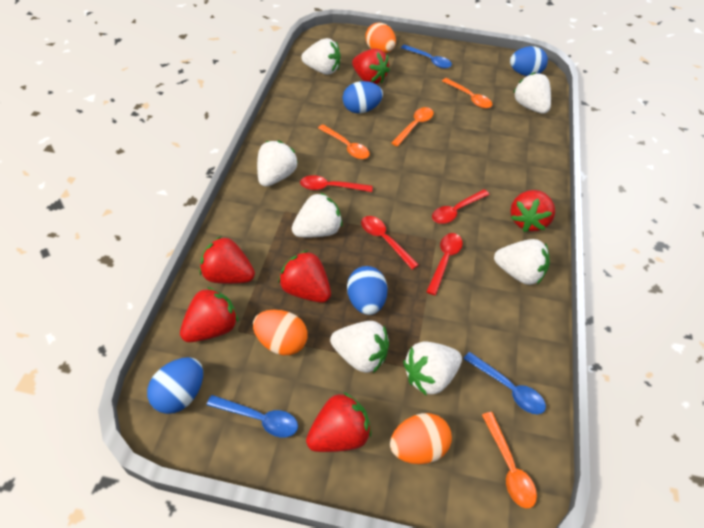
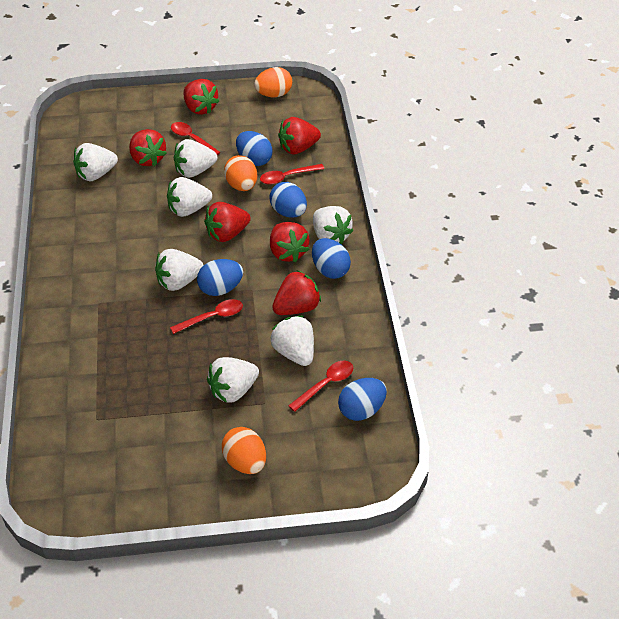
blue egg: [147,357,203,414] [343,81,383,113] [347,266,388,315] [510,46,548,76] = 4 -> [197,259,243,296] [236,131,273,166] [269,182,307,218] [312,238,351,279] [338,378,387,421] = 5
blue spoon: [207,395,298,437] [401,45,452,68] [463,352,546,414] = 3 -> none = 0
orange spoon: [318,124,370,159] [391,107,434,146] [442,78,492,108] [482,412,537,508] = 4 -> none = 0

